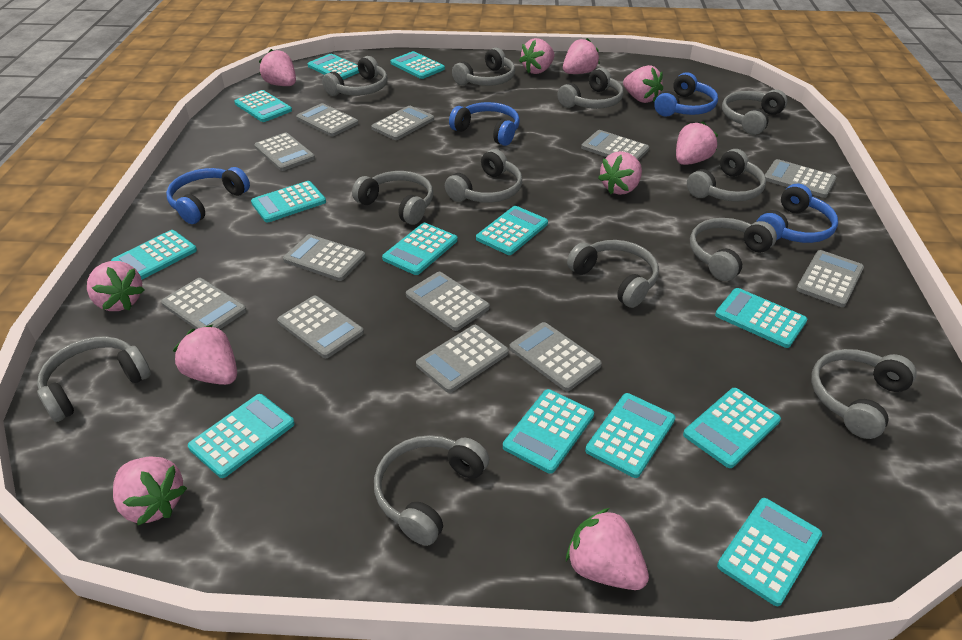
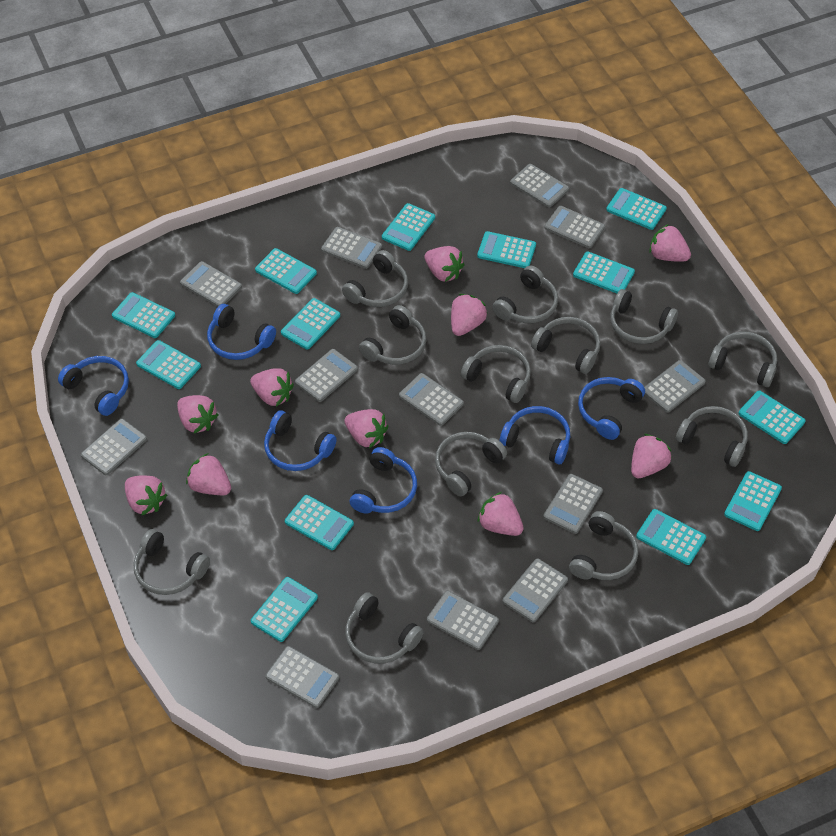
blue headphones: [166,167,250,224] [449,102,520,146] [654,72,718,117] [756,184,838,243] = 4 -> [58,356,129,416] [207,304,276,360] [264,410,337,471] [350,447,417,514] [500,406,570,464] [578,377,645,440] = 6

